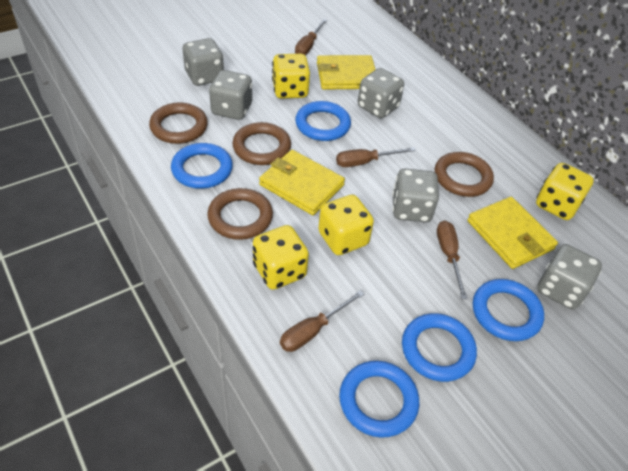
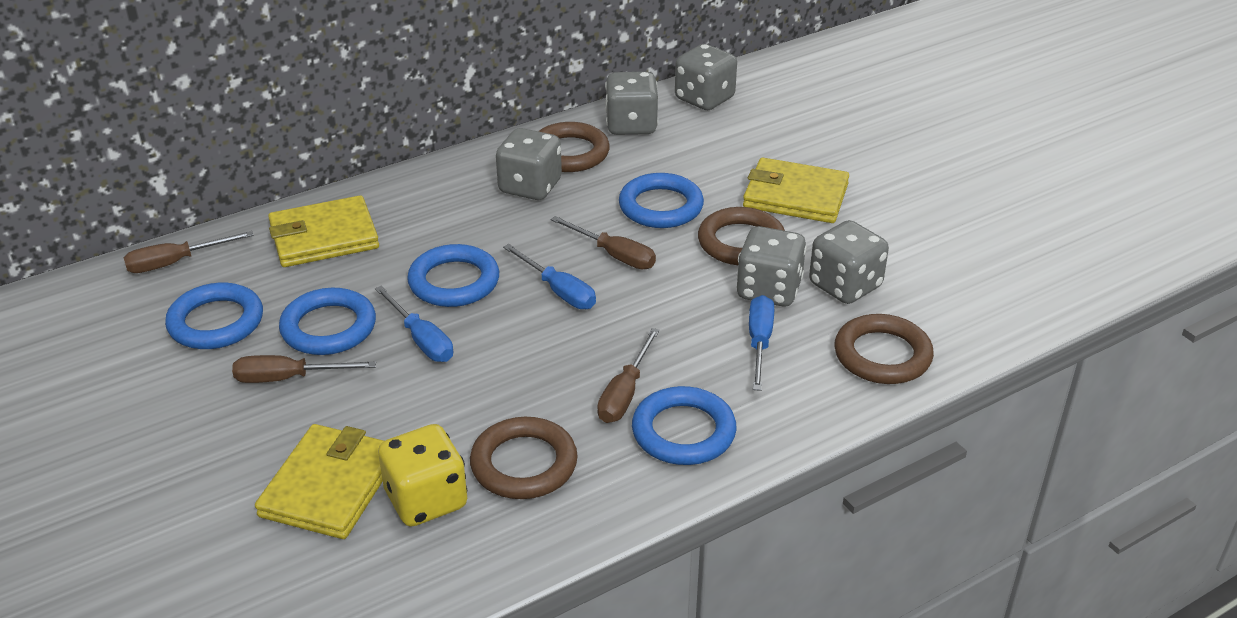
blue screwdriver: none = 0 -> [375,286,453,362] [503,244,596,309] [749,295,774,391] = 3
yellow dice: [253,225,309,290] [272,54,310,99] [318,195,374,255] [536,163,594,220] = 4 -> [378,424,467,526] = 1

